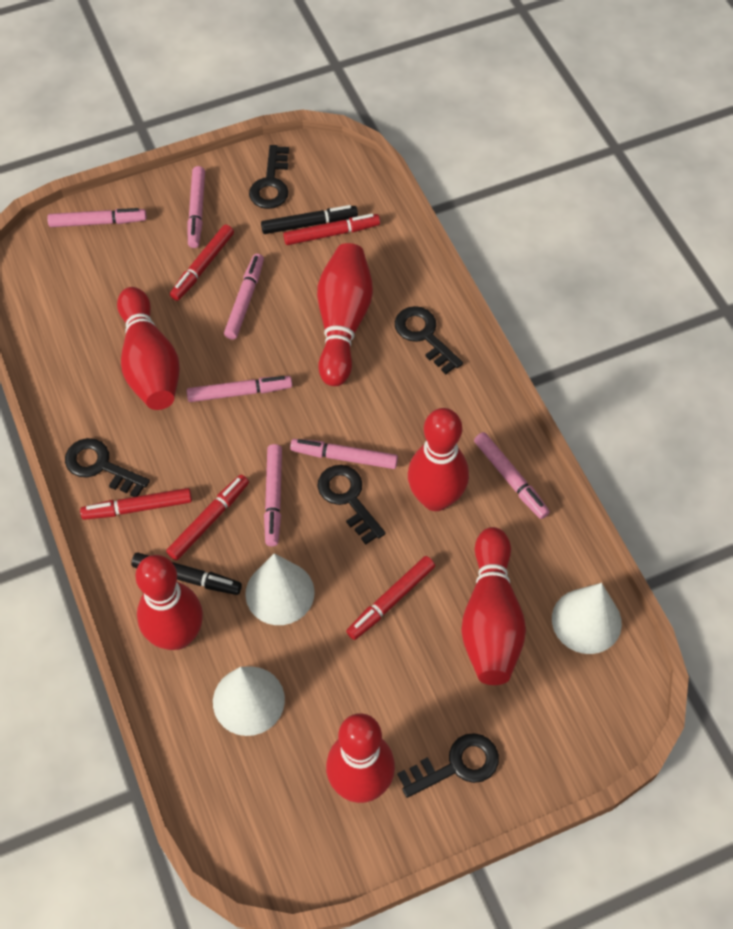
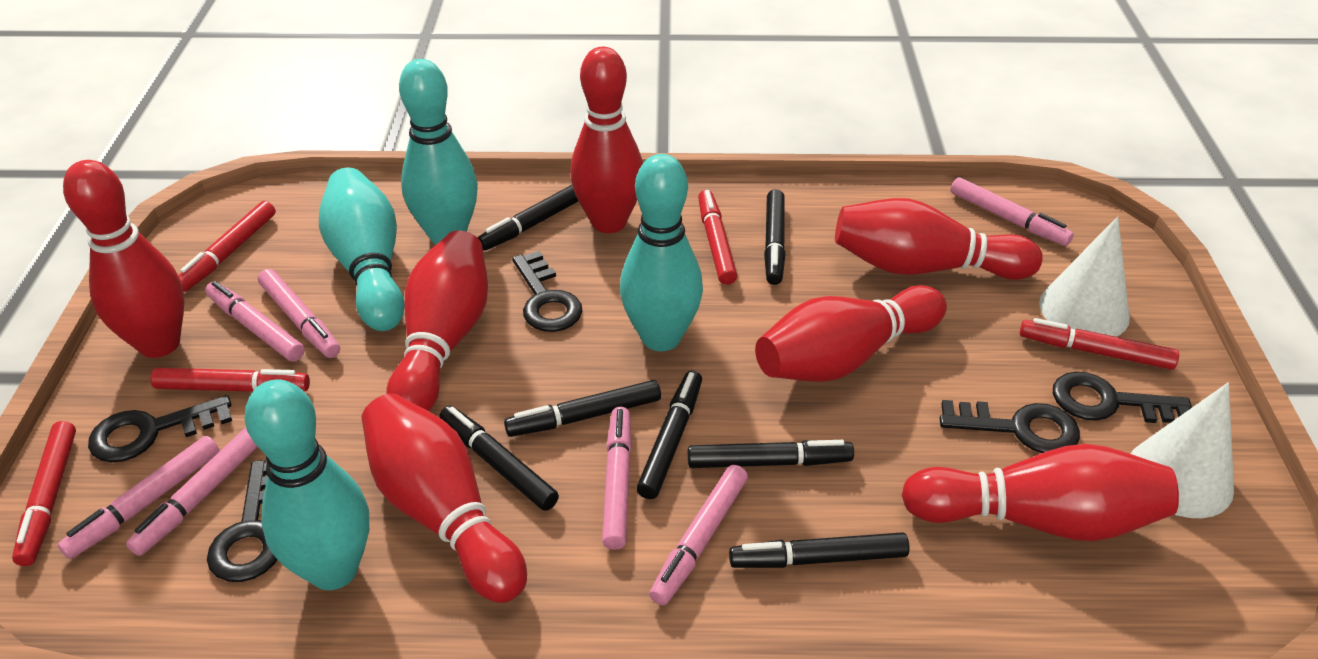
black marker: [131,552,242,595] [261,205,358,234] = 2 -> [440,406,559,511] [478,185,578,251] [504,380,661,437] [636,370,702,499] [688,440,854,468] [729,532,910,568] [764,189,786,285] = 7
red bowling pin: [117,287,180,410] [136,555,203,650] [317,243,373,386] [326,713,395,803] [408,408,469,511] [461,527,526,685] = 6 -> [63,160,184,358] [361,393,527,603] [386,230,488,411] [570,47,643,233] [755,285,947,382] [835,198,1043,280] [902,444,1179,541] = 7
turquoise bowling pin: none = 0 -> [244,379,369,590] [319,168,405,331] [399,59,478,245] [620,154,703,351] = 4
white cone: [213,666,285,736] [245,553,314,625] [552,583,622,654] = 3 -> [1039,216,1130,337] [1131,382,1234,518] = 2

